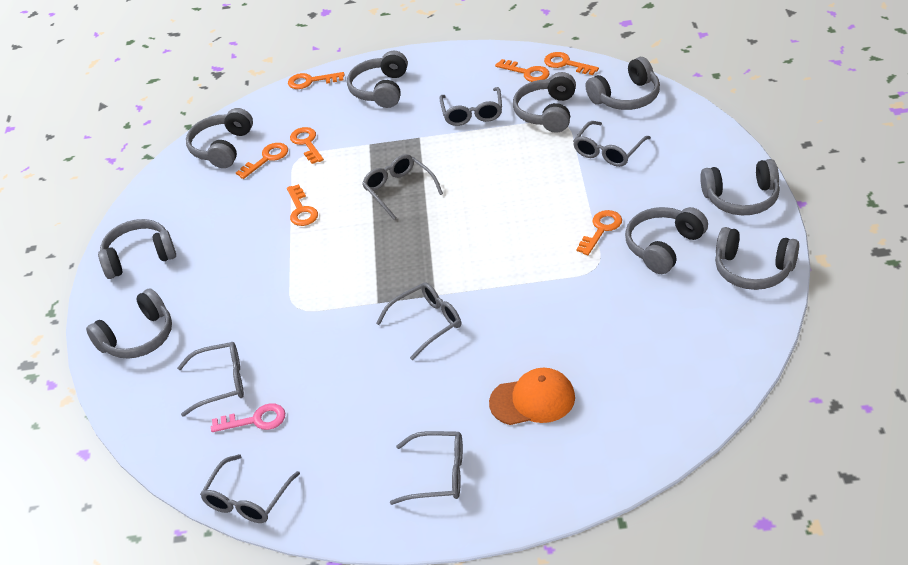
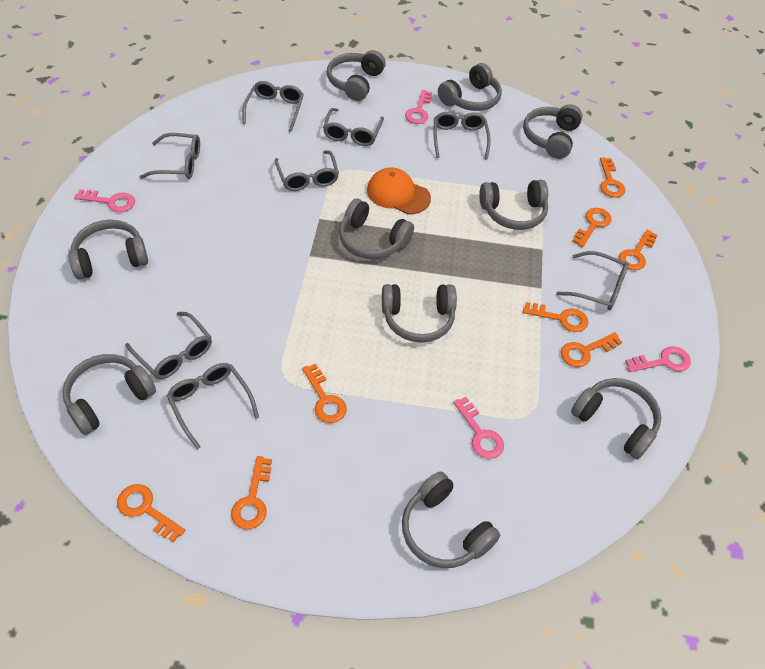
grey glasses: [177,342,244,417] [200,454,300,523] [362,154,443,220] [376,282,461,360] [390,431,463,505] [439,87,502,126] [573,121,651,167] = 7 -> [126,312,212,379] [140,133,200,179] [167,363,259,449] [242,81,304,132] [275,150,339,191] [323,108,384,146] [434,112,491,160] [556,251,629,310] = 8
grey headphones: [86,288,172,359] [98,219,176,279] [186,108,253,168] [347,51,408,108] [513,72,576,133] [585,57,660,110] [625,207,708,274] [700,159,780,215] [715,227,799,290] = 9 -> [62,354,156,435] [68,220,148,280] [327,50,386,101] [339,199,414,259] [382,284,457,343] [402,471,500,568] [438,63,502,111] [479,180,548,230] [523,104,582,159] [571,378,661,460] = 10
orange key: [236,143,288,179] [287,184,318,226] [288,72,345,89] [290,127,324,164] [495,59,549,82] [544,52,599,75] [576,210,622,255] = 7 -> [117,484,185,542] [231,456,272,529] [302,364,347,423] [523,302,588,332] [561,332,622,367] [572,208,611,247] [600,157,625,198] [619,229,657,270] = 8
pink key: [211,403,285,432] = 1 -> [74,189,135,212] [405,90,432,124] [453,397,504,459] [625,346,691,372] = 4

